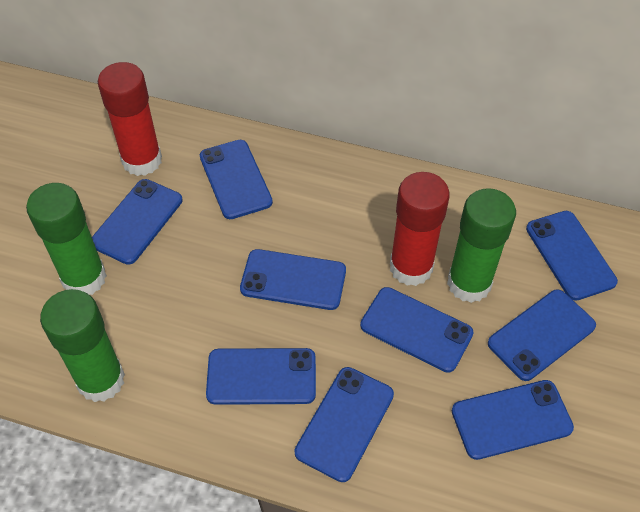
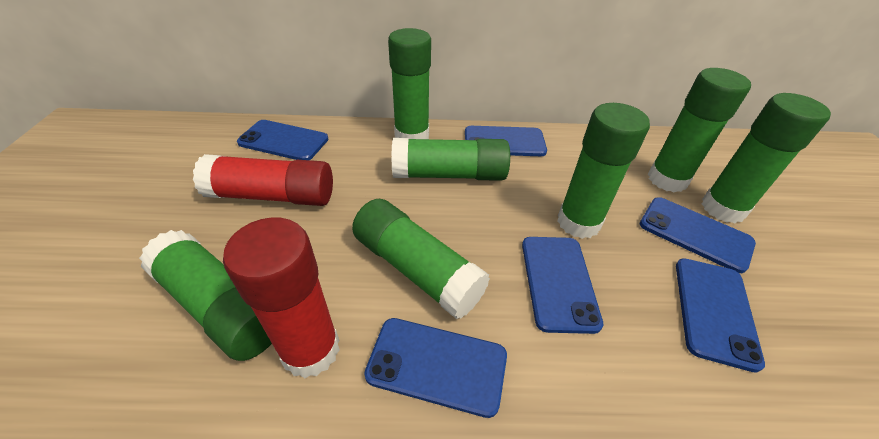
blue phone: [92,179,182,265] [200,140,273,219] [206,348,316,405] [240,249,346,310] [295,367,394,482] [360,287,474,373] [452,380,574,460] [488,290,596,381] [526,211,618,301] = 9 -> [237,120,328,160] [364,318,507,418] [465,126,547,156] [522,237,603,334] [640,197,756,273] [676,258,765,373] = 6
green glue stick: [26,183,107,295] [40,289,125,402] [447,188,516,303] = 3 -> [139,230,272,361] [352,199,490,319] [388,28,431,139] [391,138,510,181] [557,103,650,239] [648,68,751,193] [702,93,831,223] = 7

